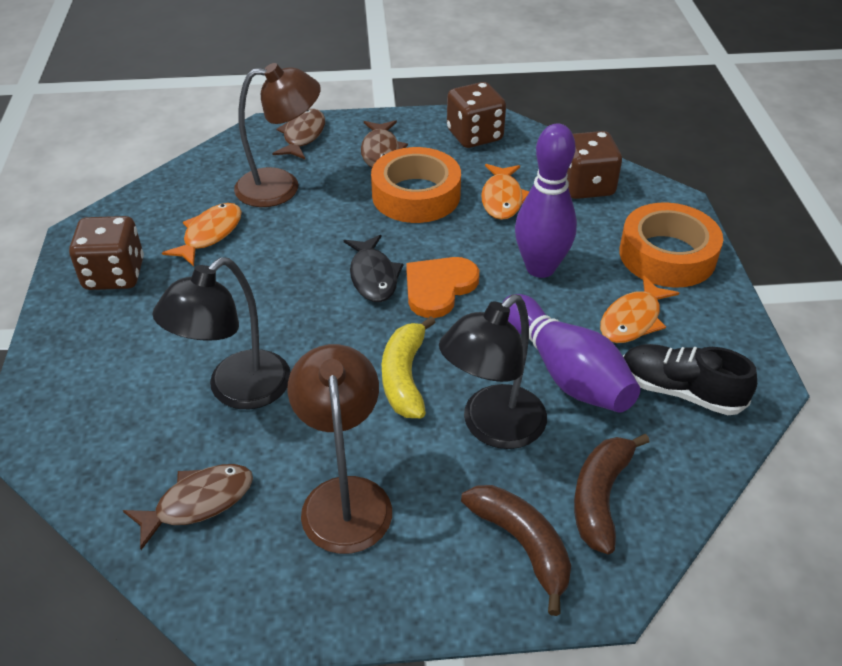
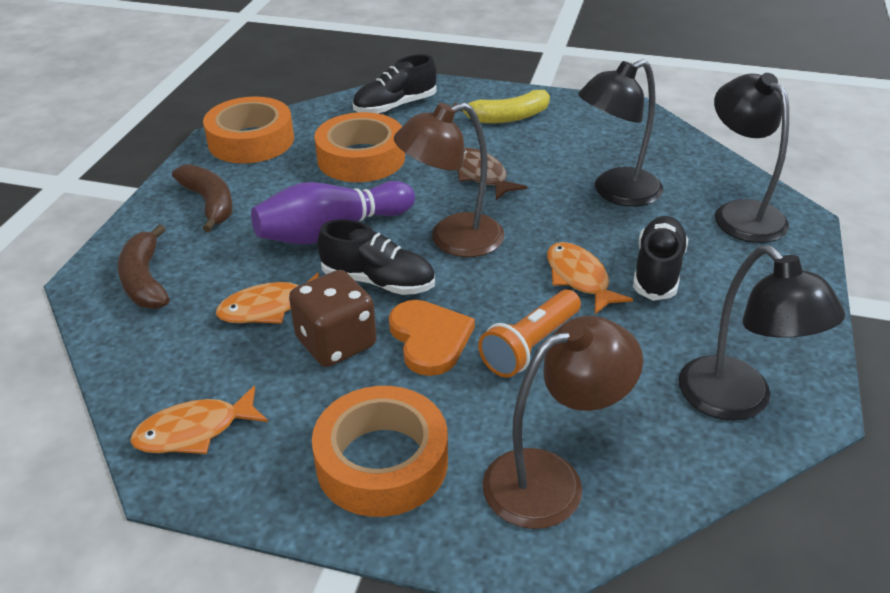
black fish: [344,235,403,302] = 1 -> none = 0
black lamp: [152,257,291,409] [439,294,547,449] = 2 -> [578,59,663,207] [679,245,845,421] [714,73,789,243] = 3
black shoe: [623,344,757,415] = 1 -> [317,220,435,295] [353,54,437,114] [633,216,688,301] = 3
brown dice: [69,216,144,290] [447,82,506,148] [567,131,622,199] = 3 -> [289,270,377,367] = 1
brown fish: [123,464,253,550] [272,109,325,159] [361,120,408,167] = 3 -> [458,148,527,200] = 1
orange flashlight: none = 0 -> [478,289,581,377] = 1
orange tape: [371,147,461,223] [619,202,723,287] = 2 -> [203,96,294,163] [312,386,448,517] [314,112,405,182] = 3
purple bowling pin: [502,294,640,413] [515,124,577,278] = 2 -> [251,181,415,244] = 1

